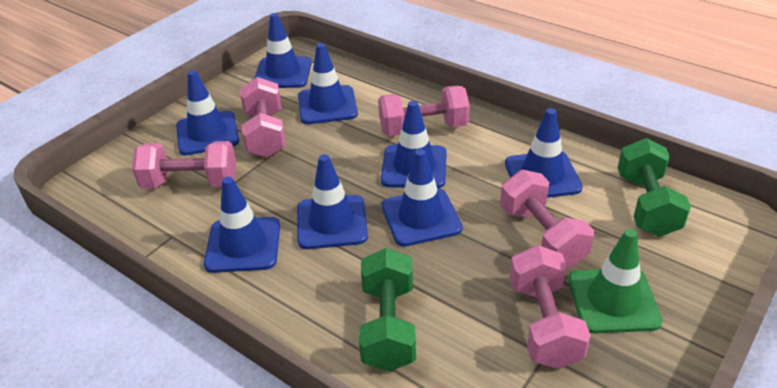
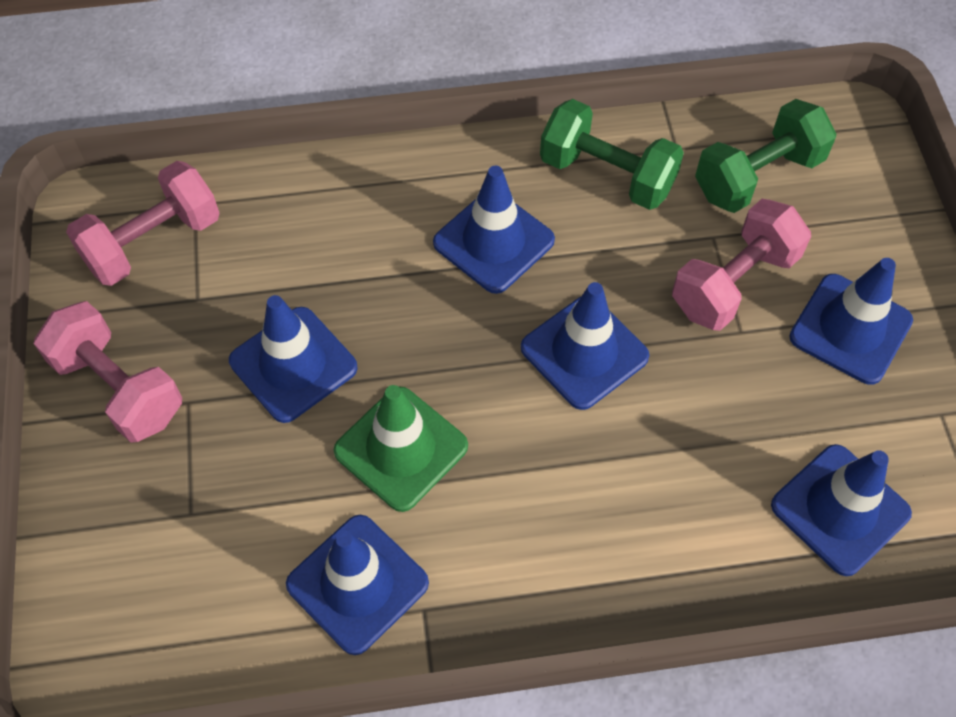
blue traffic cone: [176,70,239,155] [204,177,280,273] [254,13,312,88] [297,154,368,249] [298,43,358,124] [381,101,447,188] [382,149,463,247] [505,108,583,198] = 8 -> [229,295,358,423] [286,515,429,655] [433,166,555,294] [521,282,650,410] [771,444,912,576] [789,258,913,385] = 6
pink dumbbell: [132,141,236,189] [240,77,286,158] [378,85,470,136] [500,170,594,268] [510,245,591,369] = 5 -> [34,301,182,443] [66,161,220,286] [672,199,811,331] = 3

